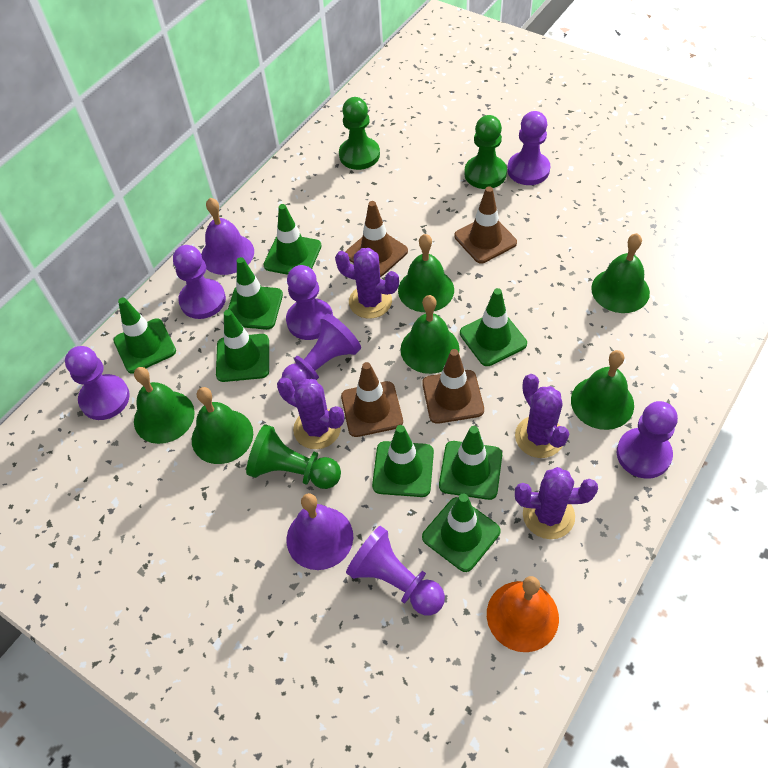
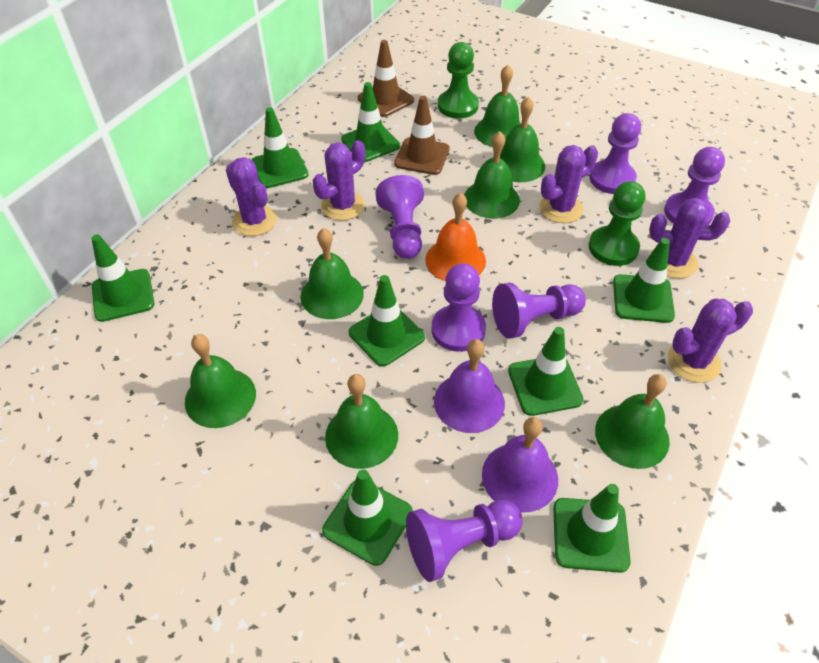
brown traffic cone: [341,362,403,437] [346,201,408,277] [422,349,484,424] [454,187,517,263] = 4 -> [358,40,414,117] [394,96,450,175] = 2
green bell: [134,367,195,444] [192,387,253,464] [398,234,454,312] [400,295,460,374] [571,350,634,430] [591,233,650,313] = 6 -> [185,334,256,428] [300,228,364,319] [325,374,398,469] [464,131,520,219] [474,65,521,147] [493,97,545,182] [595,374,670,469] = 7
green pawn: [246,424,341,489] [339,97,380,170] [464,115,507,189] = 3 -> [438,42,479,119] [589,181,645,266] = 2
purple cactus: [277,377,344,449] [335,248,399,319] [515,374,569,458] [515,467,598,539] = 4 -> [226,157,277,236] [312,140,365,221] [539,145,598,223] [649,198,730,278] [668,299,753,383] = 5
purple pawn: [65,346,130,420] [173,245,226,319] [282,314,361,389] [286,265,333,340] [346,526,445,615] [507,111,550,185] [616,401,678,479] = 7 -> [375,175,424,259] [406,500,522,582] [432,263,486,352] [492,283,586,339] [589,113,641,194] [664,147,725,226] = 6

